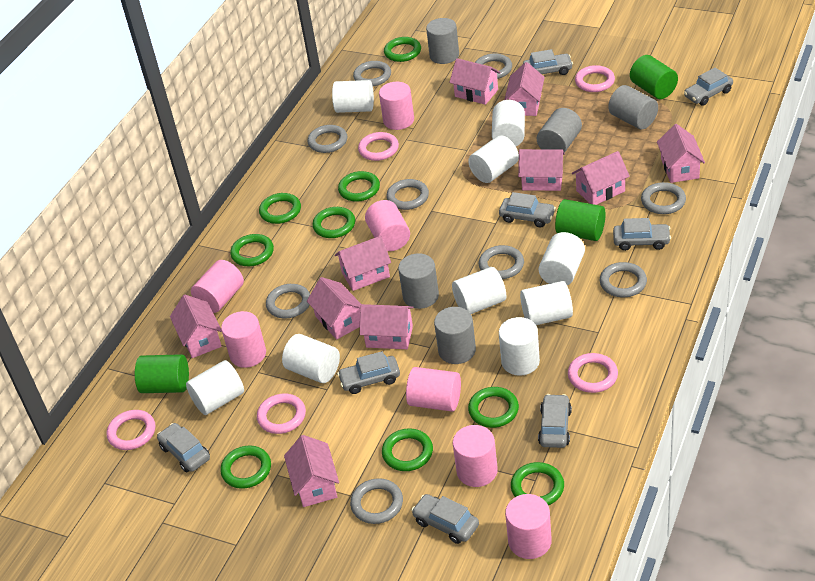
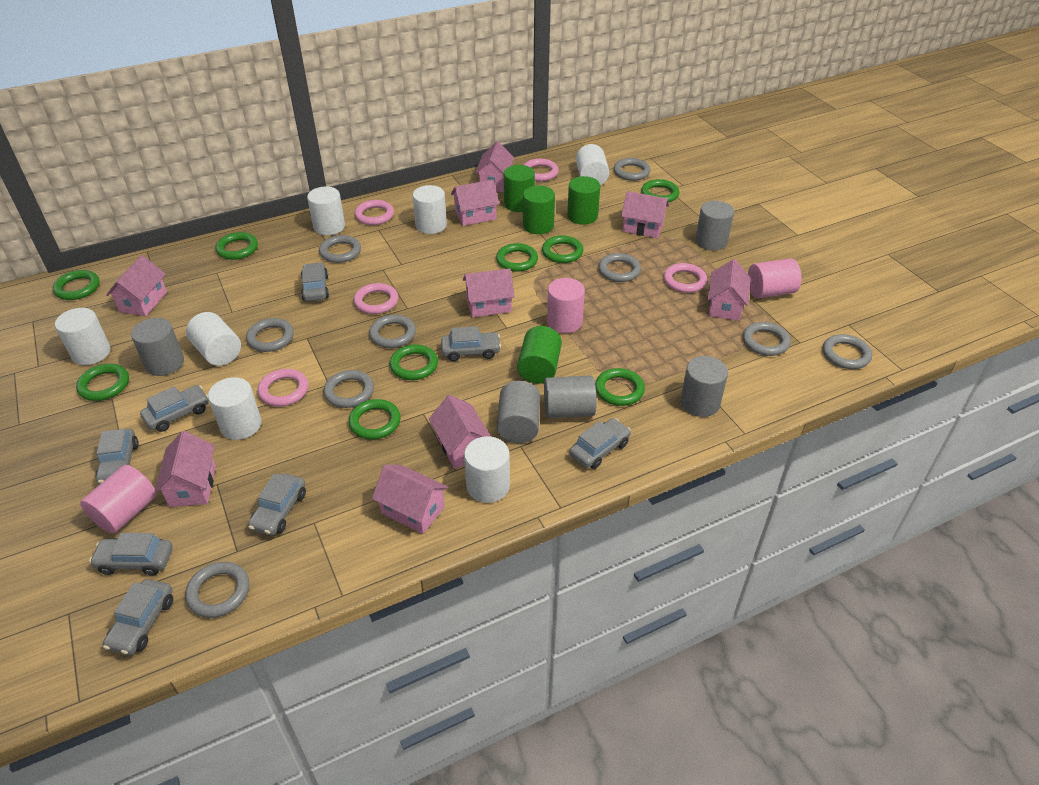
green cylinder: [135,354,189,393] [555,199,606,241] [630,55,678,99] = 3 -> [504,165,535,212] [517,326,562,384] [523,186,555,234] [567,176,600,225] = 4
pink cylinder: [191,260,244,313] [221,311,266,368] [365,200,410,251] [379,82,414,130] [406,367,461,412] [453,425,498,487] [505,494,552,559] = 7 -> [80,465,157,534] [547,278,585,333] [748,258,801,298] = 3
pink house: [170,295,222,358] [284,435,339,507] [307,277,361,340] [335,236,391,291] [360,304,414,349] [449,58,501,105] [504,62,545,116] [518,149,565,191] [572,151,630,205] [657,124,705,183] = 10 -> [106,255,167,316] [154,431,216,507] [372,465,449,534] [429,395,491,469] [451,180,499,226] [463,268,515,317] [475,141,514,192] [621,191,669,238] [707,259,751,321] = 9
white cylinder: [186,360,244,415] [282,334,340,383] [332,80,374,113] [452,267,506,314] [468,135,519,183] [492,100,525,146] [499,317,540,376] [520,281,573,325] [539,232,585,285] = 9 -> [55,308,111,365] [186,312,241,366] [208,377,261,440] [307,187,345,235] [413,185,447,234] [464,436,510,503] [576,144,609,185] = 7

